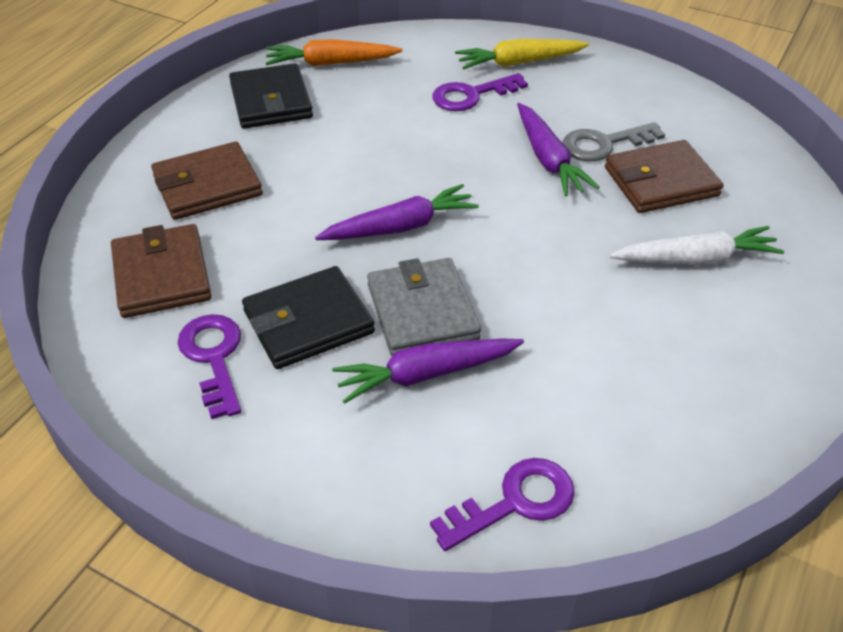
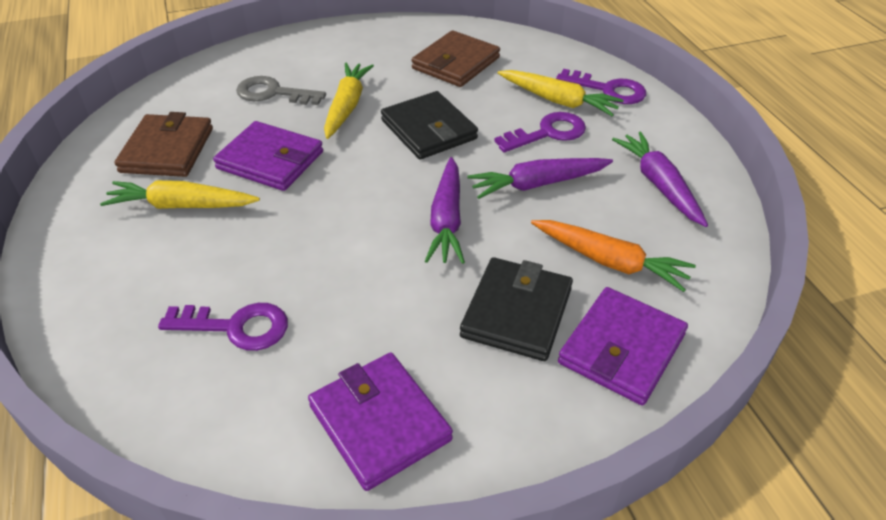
brown wallet: [111,224,212,318] [151,142,263,220] [605,140,724,213] = 3 -> [114,112,213,177] [412,30,500,87] = 2
grey wallet: [367,258,481,356] = 1 -> none = 0
purple wallet: none = 0 -> [213,121,323,191] [308,352,453,491] [558,287,688,405] = 3
white carrot: [609,226,784,265] = 1 -> none = 0
yellow carrot: [455,39,589,70] = 1 -> [100,180,260,209] [324,62,374,139] [498,70,624,117] = 3

